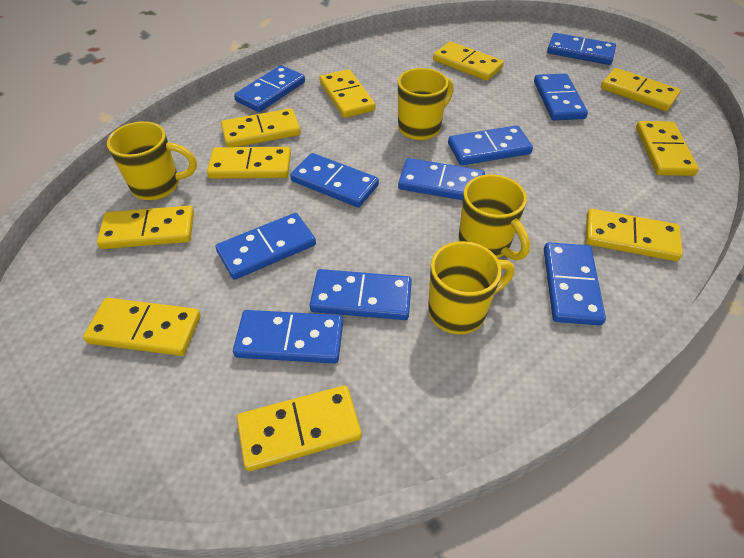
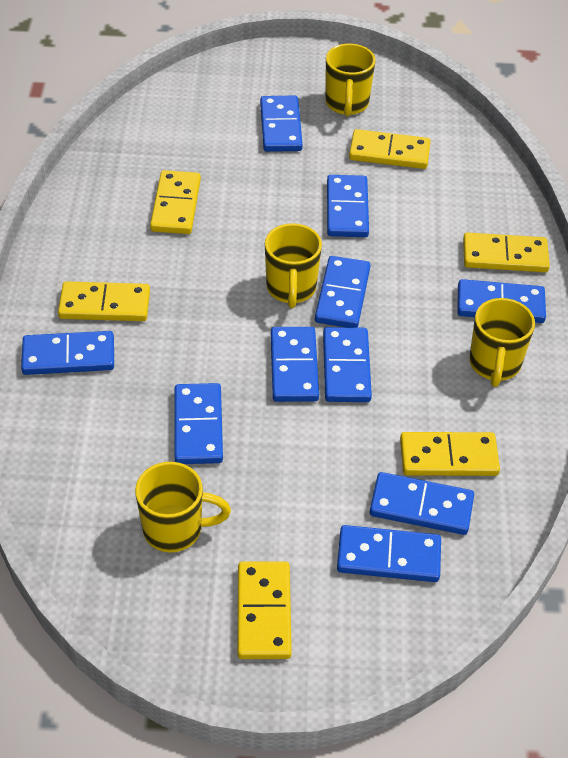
yellow domino: [83,298,201,356] [97,206,194,249] [207,147,291,179] [221,108,301,147] [237,385,362,471] [319,69,375,118] [433,41,504,81] [585,209,683,261] [601,68,681,111] [636,121,699,176] = 10 -> [58,281,150,321] [150,170,201,234] [238,562,292,659] [349,129,431,169] [400,432,500,476] [463,233,550,272] = 6

